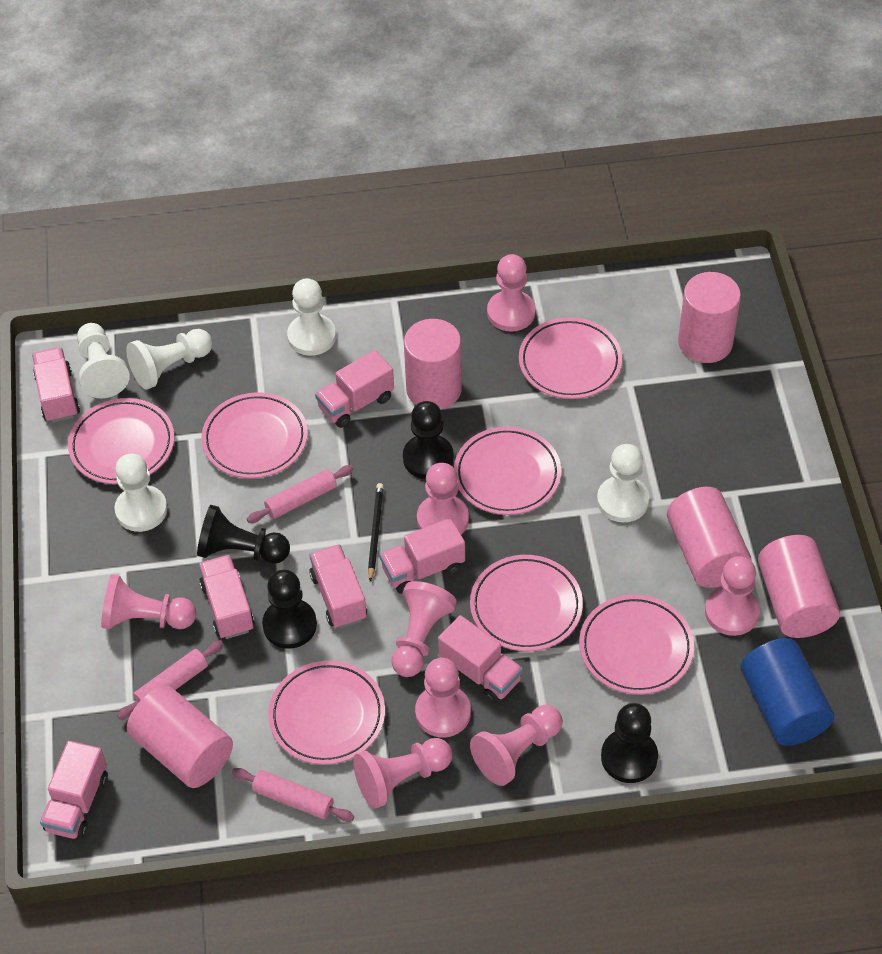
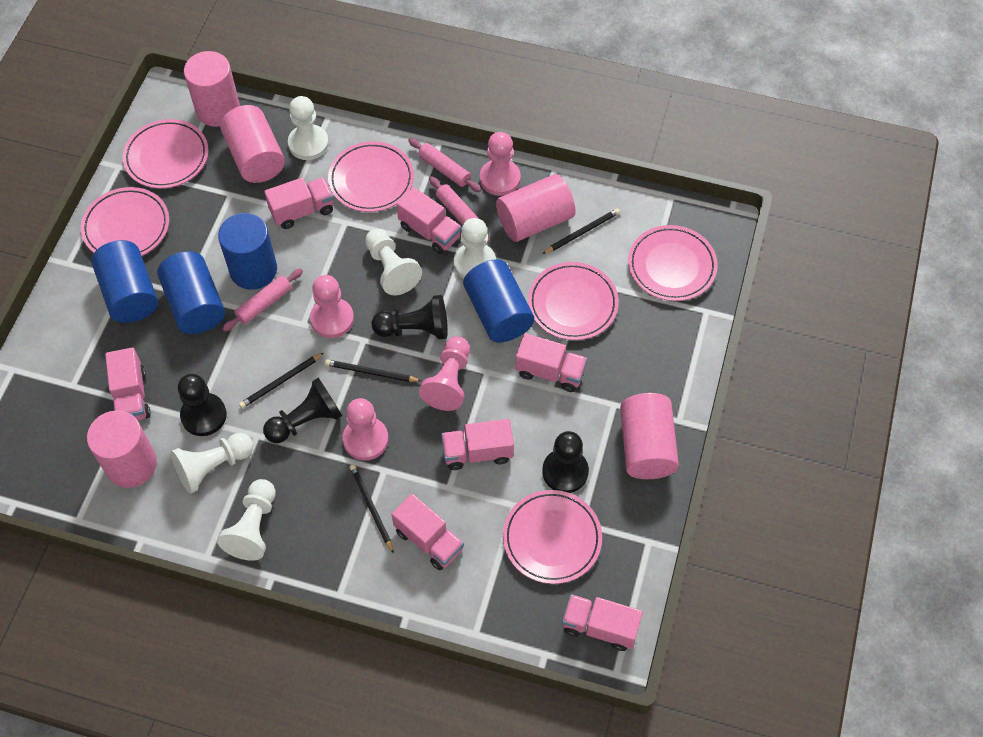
black pencil: [368,483,384,582] = 1 -> [239,353,324,408] [325,359,421,382] [350,464,394,554] [542,208,620,254] = 4
blue cylinder: [741,638,834,746] = 1 -> [91,240,158,323] [157,251,225,334] [218,213,277,290] [463,259,534,343] = 4
pink pawn: [101,574,196,629] [353,738,452,809] [392,581,457,677] [415,658,471,737] [417,463,469,534] [470,705,563,786] [487,254,535,332] [705,556,760,636] = 8 -> [310,275,354,338] [342,398,388,461] [419,336,470,411] [480,132,521,196] = 4
pink plate: [68,398,175,484] [202,392,308,478] [268,661,385,765] [454,427,561,515] [470,555,583,652] [519,317,622,399] [579,595,694,694] = 7 -> [81,187,169,256] [123,119,209,188] [328,141,414,212] [503,490,602,584] [528,262,619,340] [628,225,718,301] = 6

